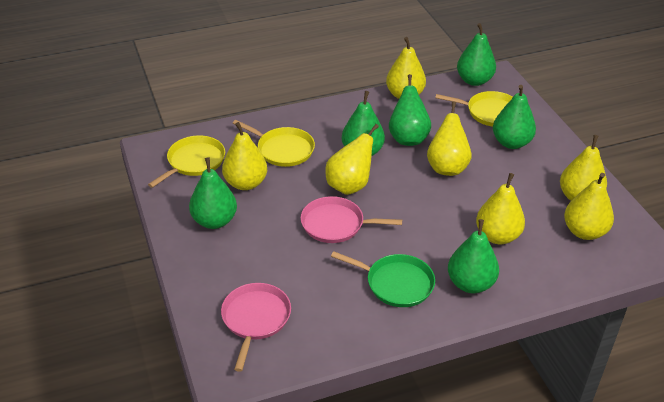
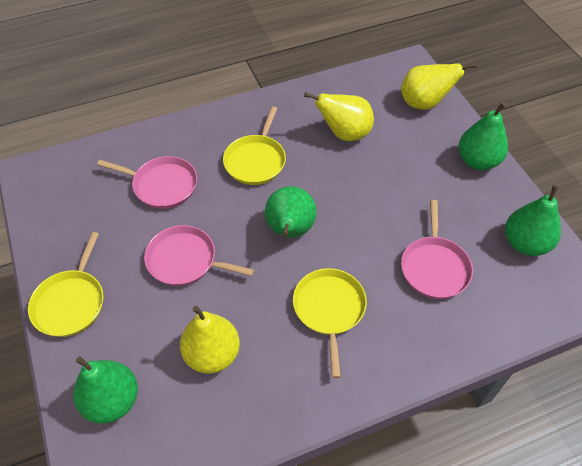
green pan: [331,251,435,307] = 1 -> none = 0
green pear: [189,157,237,229] [342,91,385,156] [389,74,431,146] [448,219,499,293] [457,23,496,86] [493,85,536,149] = 6 -> [73,356,138,423] [265,186,317,238] [458,102,508,170] [505,185,561,256] = 4
pink pan: [221,283,291,372] [301,196,402,243] = 2 -> [97,156,197,209] [144,225,255,286] [401,200,473,299] = 3
yellow pear: [222,122,267,190] [325,124,379,195] [386,37,426,99] [427,101,472,176] [476,173,525,244] [560,135,607,201] [564,173,614,240] = 7 -> [180,306,240,374] [304,92,374,141] [401,63,477,110] = 3

